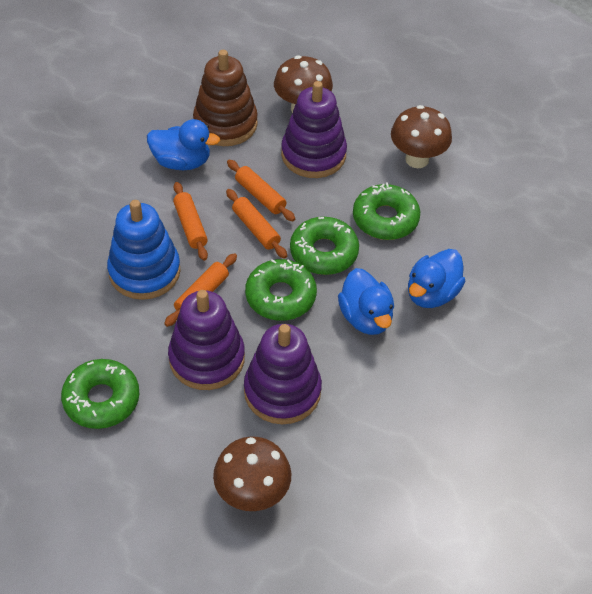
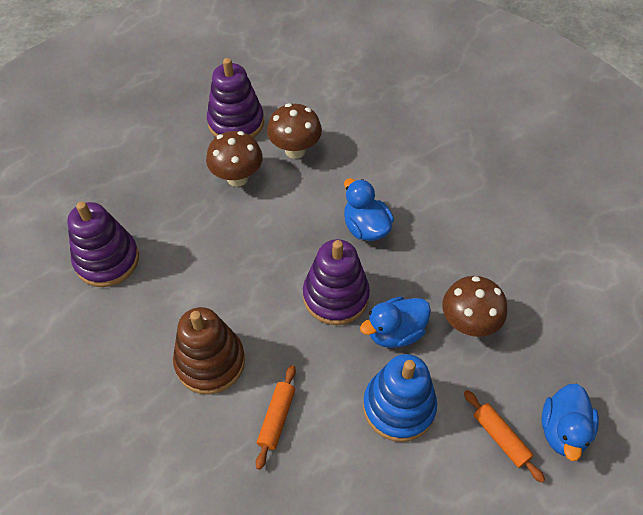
green donut: [61,359,139,429] [245,259,317,321] [290,217,359,275] [353,183,420,240] = 4 -> none = 0
orange rolling pin: [164,253,237,327] [173,182,208,261] [226,189,287,259] [227,160,295,221] = 4 -> [256,365,296,470] [464,390,545,483] = 2

